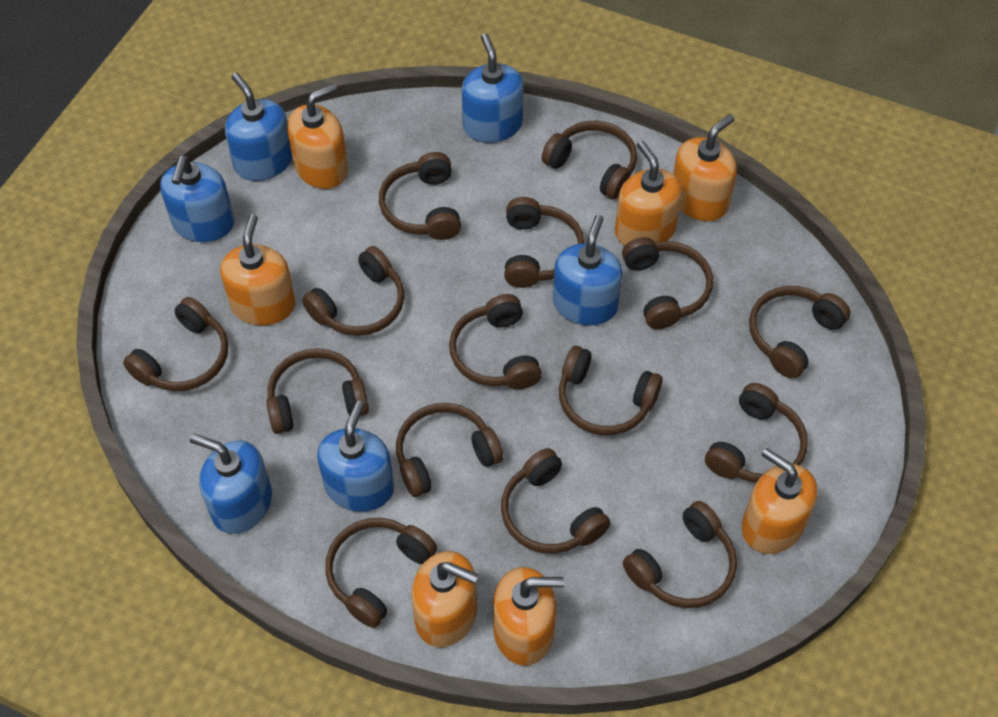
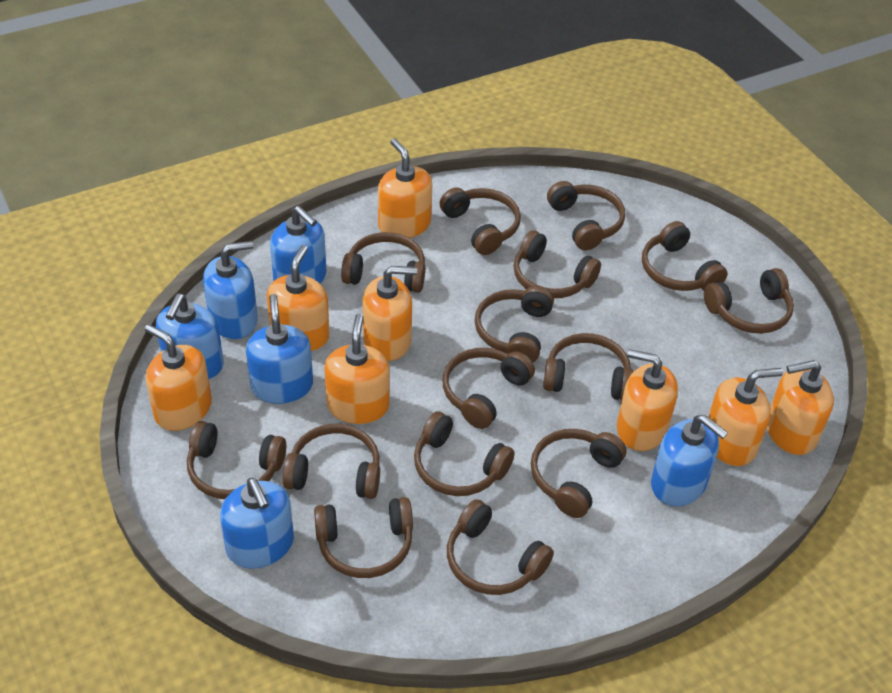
orange soap dispenser: [220,214,296,325] [287,83,348,189] [411,551,479,647] [493,567,564,665] [615,141,682,246] [673,114,737,221] [742,448,818,554] = 7 -> [145,324,212,431] [267,245,330,351] [324,314,390,424] [363,266,417,361] [378,139,432,238] [617,349,678,451] [708,368,783,466] [767,360,834,455] = 8

